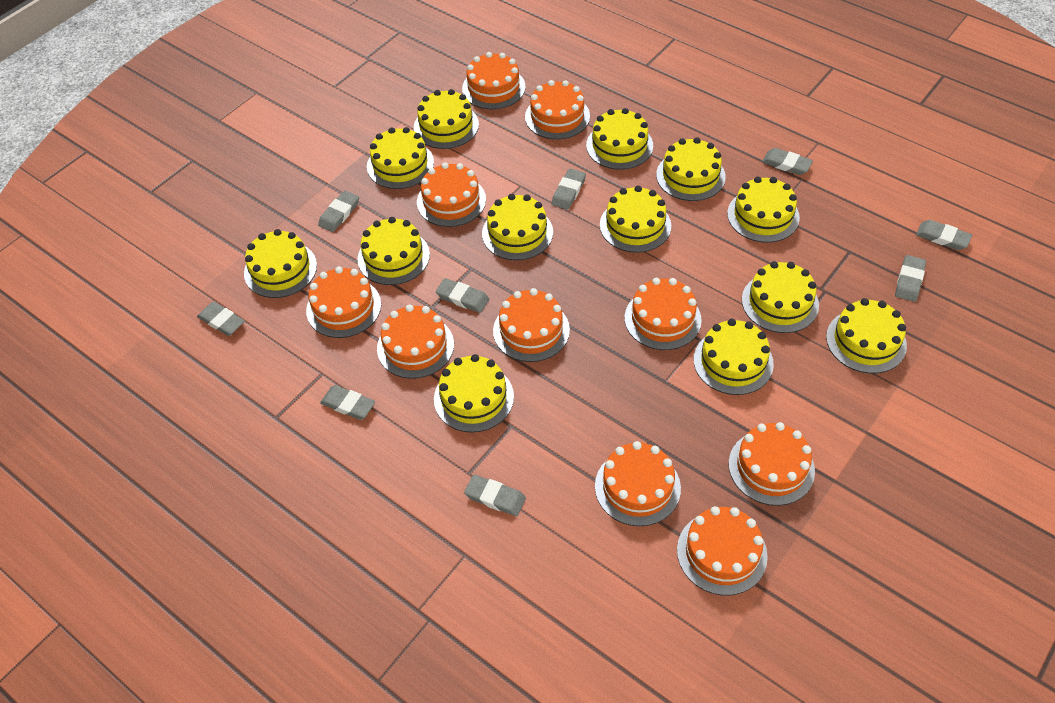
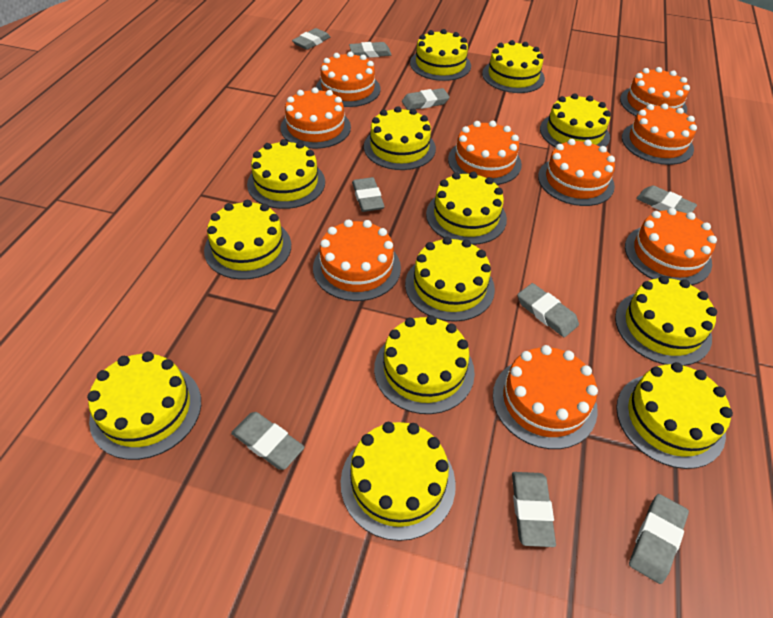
orange cake: [306,266,381,338] [377,304,454,379] [417,162,486,227] [462,52,526,109] [493,288,570,362] [525,80,590,139] [595,441,681,526] [624,278,702,350] [677,506,768,595] [729,422,815,506] = 10 -> [280,87,351,149] [313,219,401,301] [316,51,381,107] [448,121,522,185] [493,345,598,449] [538,139,615,206] [620,67,690,116] [622,103,697,165] [625,208,717,285] = 9

